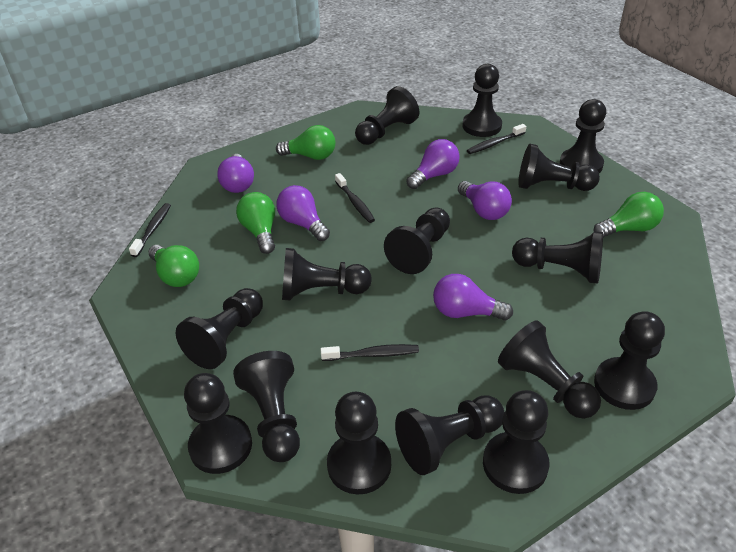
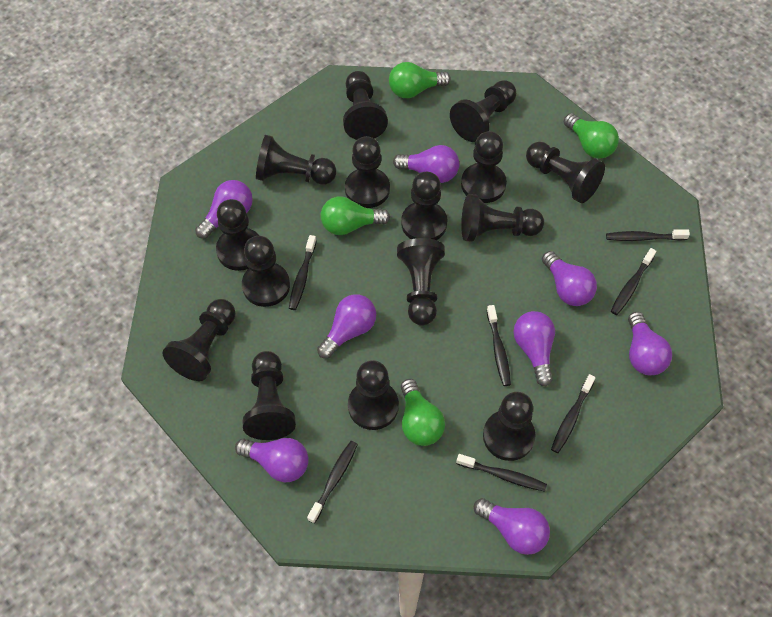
black toothbrush: [129,203,171,257] [320,344,419,361] [335,173,375,223] [467,124,526,154] = 4 -> [289,235,317,310] [307,441,358,523] [456,454,547,492] [487,305,511,386] [551,374,595,453] [606,229,690,241] [611,248,656,315] = 7
purple light bulb: [217,154,254,193] [276,185,330,241] [407,139,460,189] [433,274,513,321] [458,181,512,220] = 5 -> [195,180,253,239] [235,438,309,482] [317,294,376,359] [393,145,460,183] [474,498,550,555] [513,311,555,386] [542,251,597,306] [628,312,672,375] = 8

